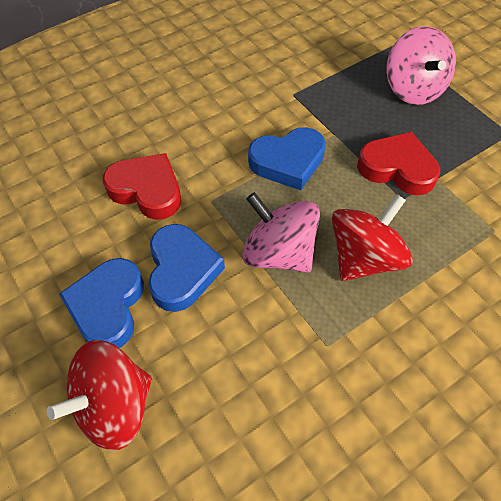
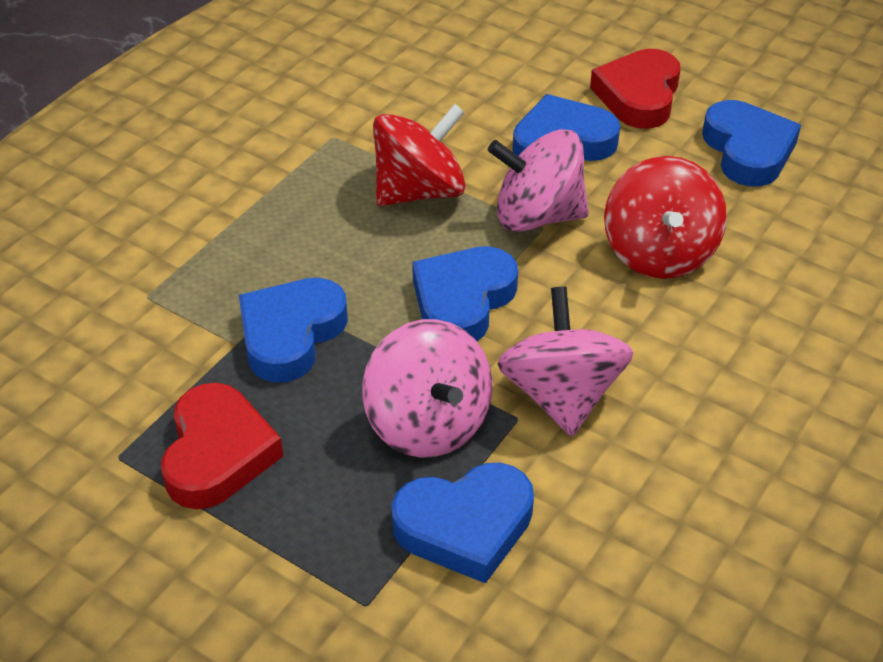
blue heart: [59,258,144,348] [148,224,225,312] [248,127,326,190] = 3 -> [239,278,348,383] [392,463,534,584] [412,246,518,341] [512,94,620,161] [702,100,801,187] = 5
pink spinning top: [242,192,320,273] [386,26,456,105] = 2 -> [362,319,492,458] [488,129,589,232] [497,287,634,437] = 3

